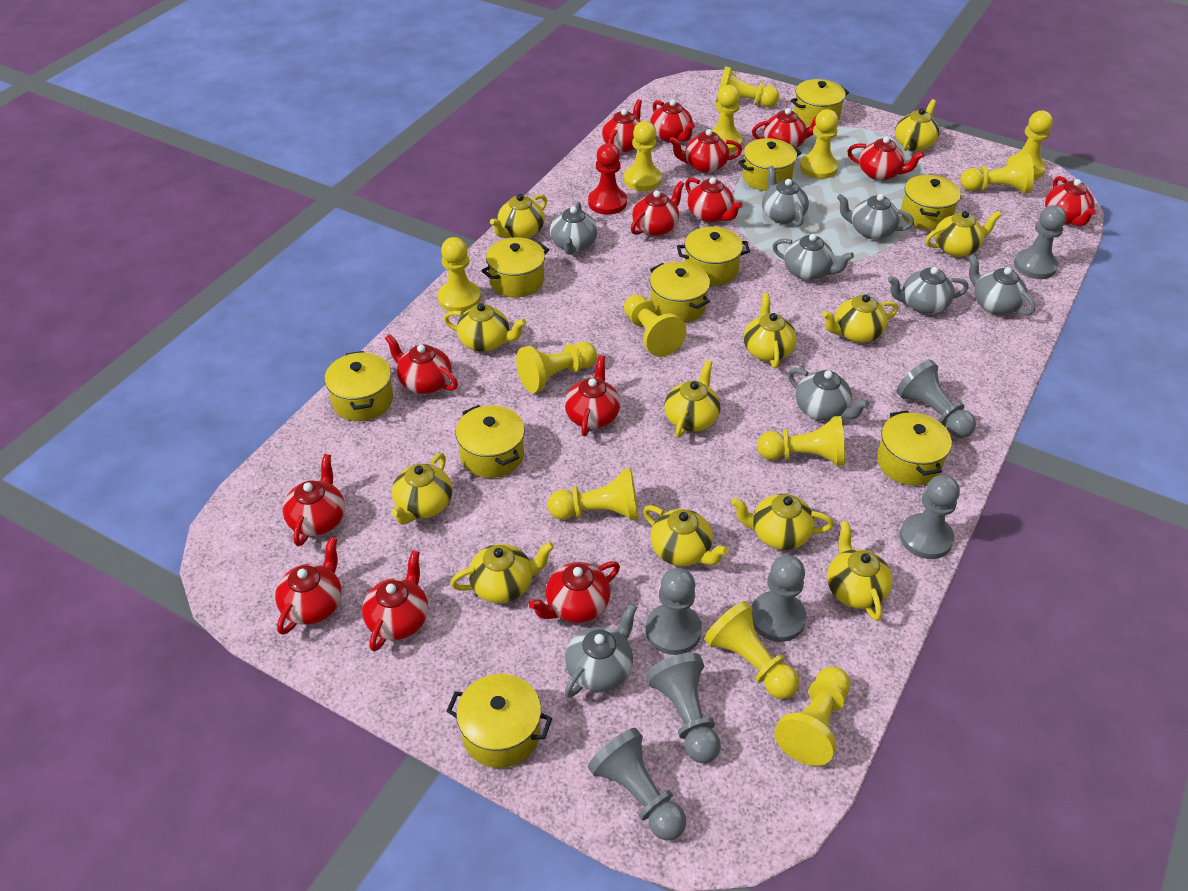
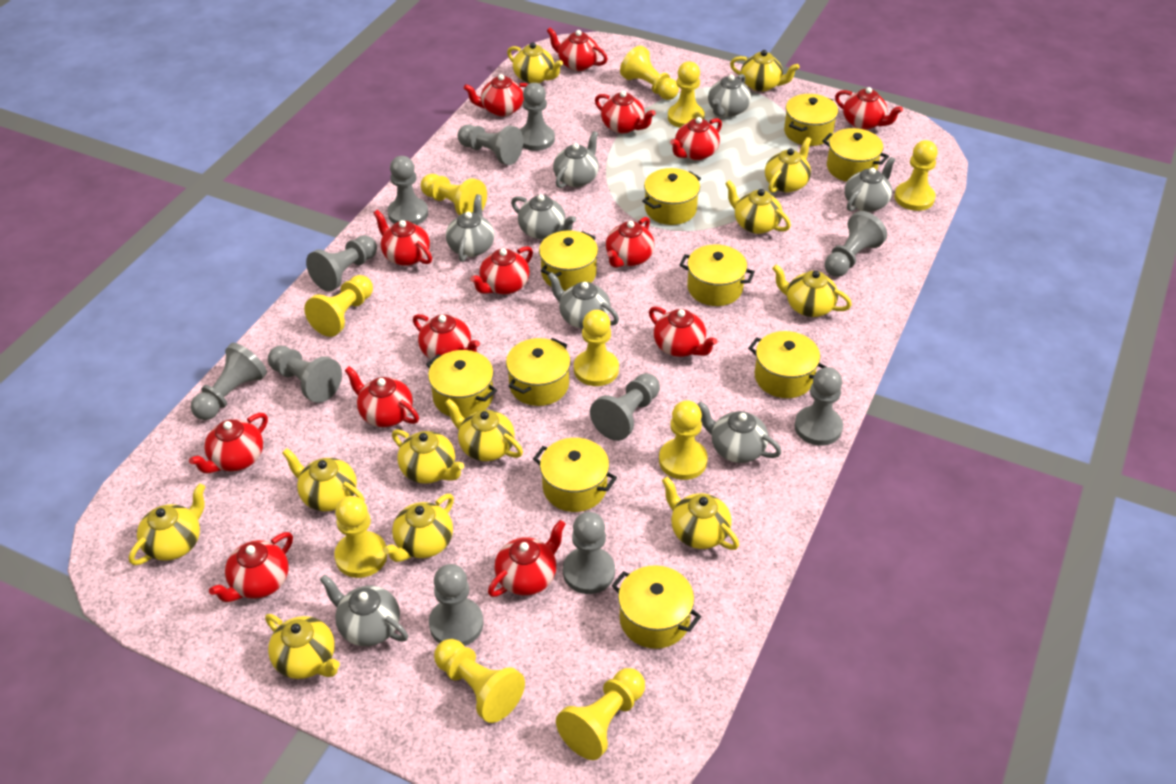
grey pawn: [588,728,686,841] [646,568,702,655] [646,653,721,763] [752,555,807,642] [896,360,976,438] [900,475,960,559] [1014,205,1066,279] = 7 -> [191,343,267,420] [268,346,342,403] [306,235,377,291] [388,156,428,225] [429,564,483,646] [458,125,523,165] [520,83,555,151] [563,512,615,594] [590,373,660,441] [794,367,843,446] [825,211,887,277] = 11
red pawn: [588,143,627,215] = 1 -> none = 0
yellow pawn: [438,237,481,312] [516,342,597,393] [548,468,639,520] [624,121,662,191] [624,294,686,357] [704,601,799,699] [712,85,743,153] [716,66,779,107] [757,416,845,466] [774,666,850,766] [800,109,839,179] [960,153,1034,194] [1006,110,1053,180] = 13 -> [304,275,373,337] [334,496,387,578] [421,174,487,216] [434,639,525,723] [556,668,645,760] [574,310,619,386] [620,46,679,100] [659,400,708,480] [668,61,705,128] [894,140,938,211] = 10

